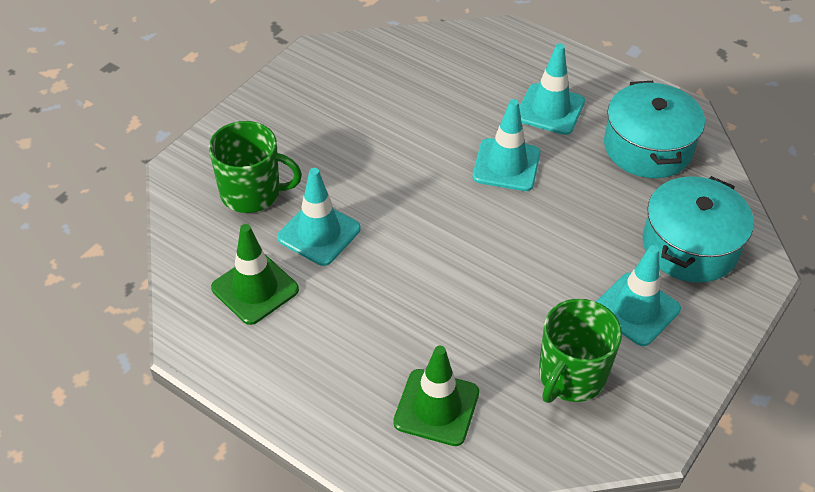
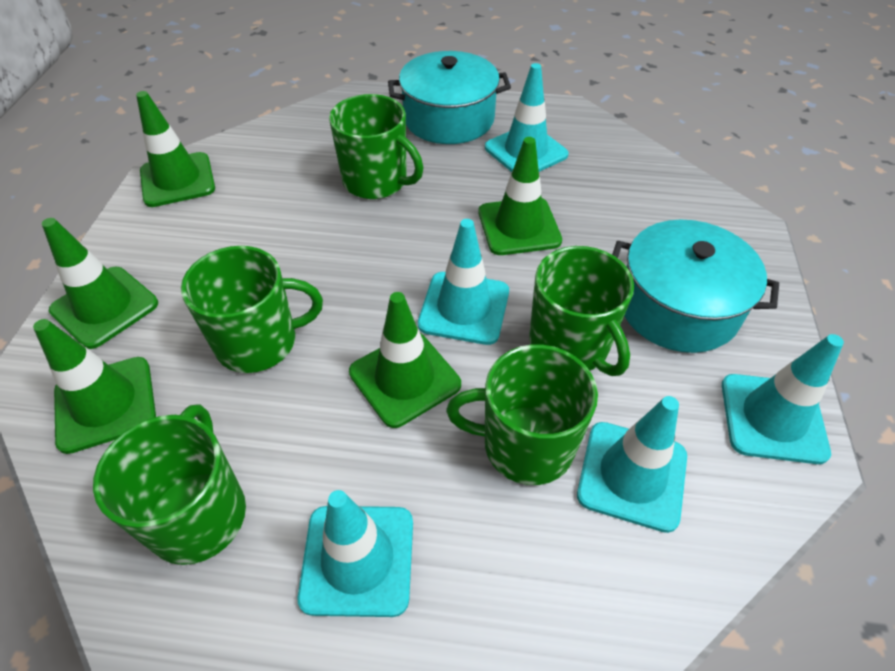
green mug: [209,121,302,213] [539,299,622,403] = 2 -> [93,404,246,565] [181,246,323,373] [329,94,423,199] [446,345,598,485] [529,246,634,376] = 5
green traffic cone: [211,224,299,325] [393,346,479,446] = 2 -> [33,319,156,454] [42,218,158,349] [136,91,215,207] [349,292,461,428] [478,137,562,255] = 5
turquoise traffic cone: [277,168,361,266] [473,99,540,191] [519,44,585,135] [596,245,681,346] = 4 -> [298,490,413,617] [418,219,509,345] [485,63,569,172] [577,396,687,533] [722,334,844,464] = 5

